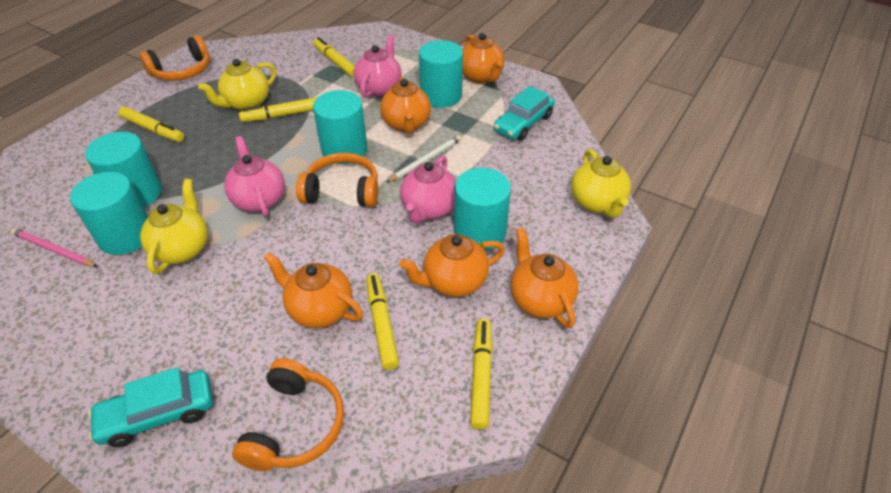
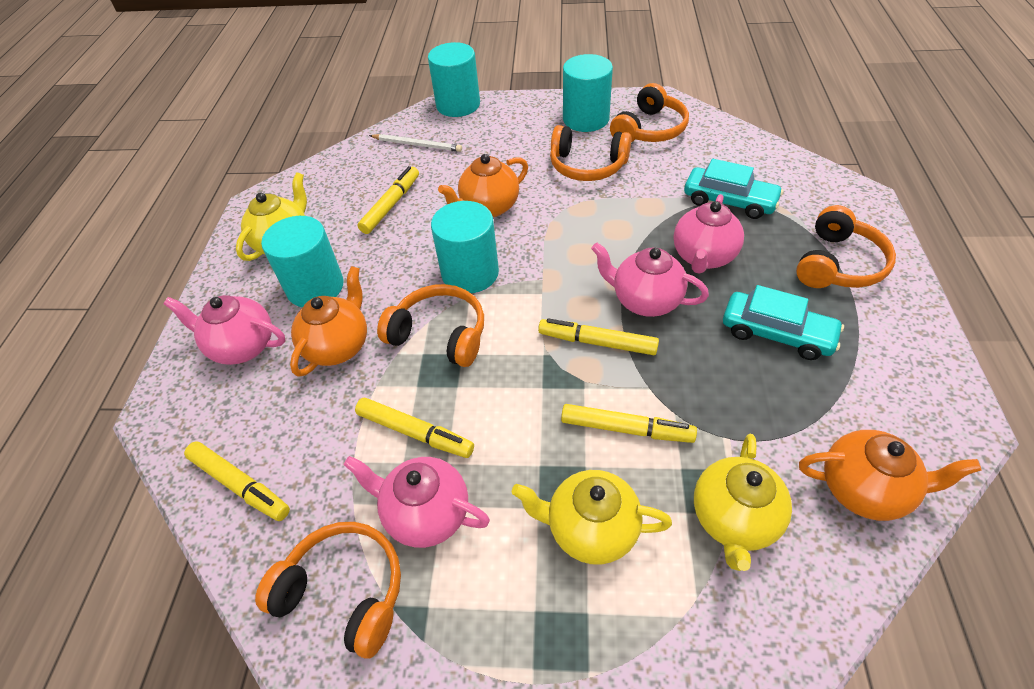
orange headphones: [140,35,210,81] [232,358,344,471] [296,153,378,207] = 3 -> [255,522,401,659] [377,284,484,367] [550,125,631,181] [610,83,689,142] [796,205,896,288] = 5
orange teapot: [264,252,363,328] [380,77,431,133] [399,234,505,297] [462,33,505,84] [510,227,579,328] = 5 -> [290,266,367,377] [438,154,528,217] [799,430,982,521] = 3
pink pencil: [11,228,98,267] = 1 -> none = 0
pink teapot: [224,136,285,217] [354,34,402,98] [400,155,456,223] = 3 -> [163,295,286,365] [344,456,490,548] [591,243,709,317] [673,194,744,274] = 4
turquoise cylinder: [70,172,148,255] [85,132,162,207] [313,90,367,164] [419,40,463,108] [454,168,511,250] = 5 -> [261,216,344,307] [428,42,480,117] [431,201,499,293] [563,54,613,132] = 4

